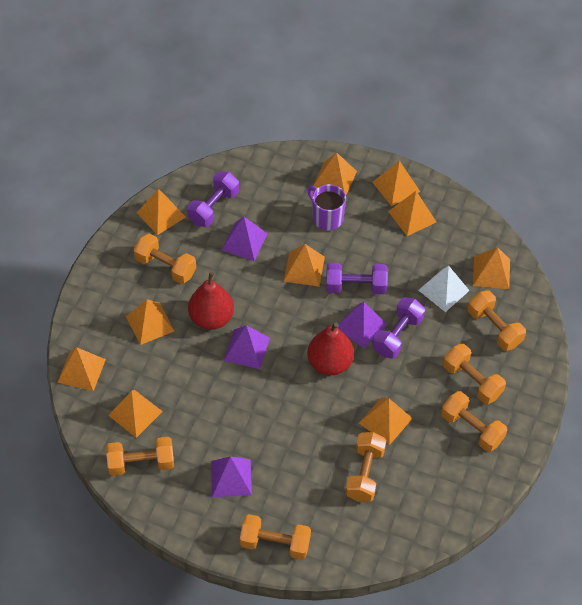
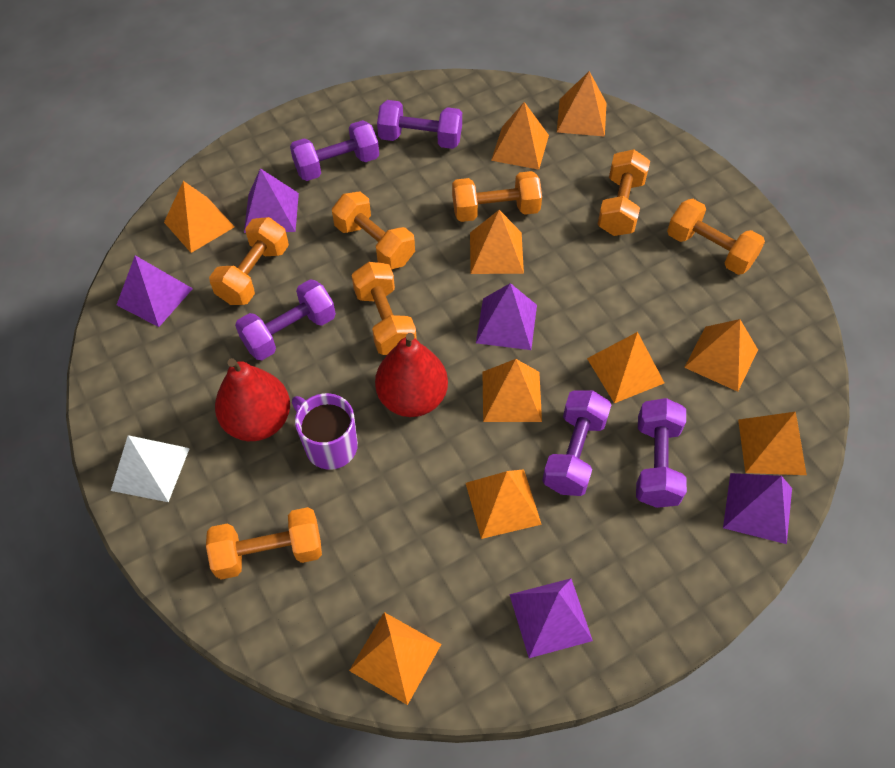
purple dumbbell: [187,171,239,227] [326,263,388,294] [372,297,425,359] = 3 -> [235,279,336,360] [290,120,379,181] [377,100,462,149] [542,390,611,496] [636,398,687,508] = 5
purple pyramid: [211,457,252,497] [222,216,268,261] [224,325,270,369] [338,302,387,348] = 4 -> [117,255,193,327] [244,168,299,233] [476,283,537,350] [509,578,593,658] [723,473,792,544] = 5

